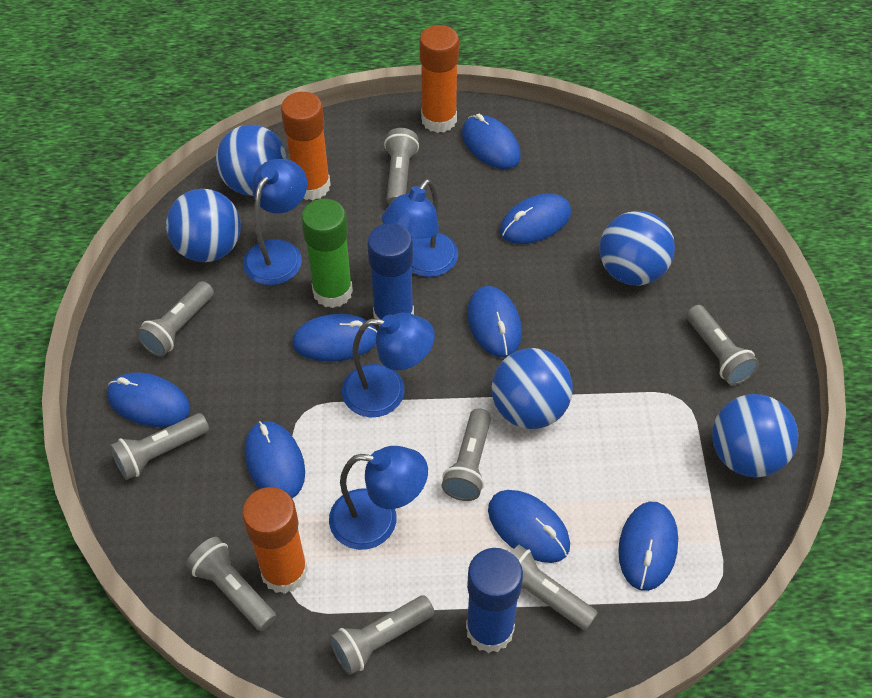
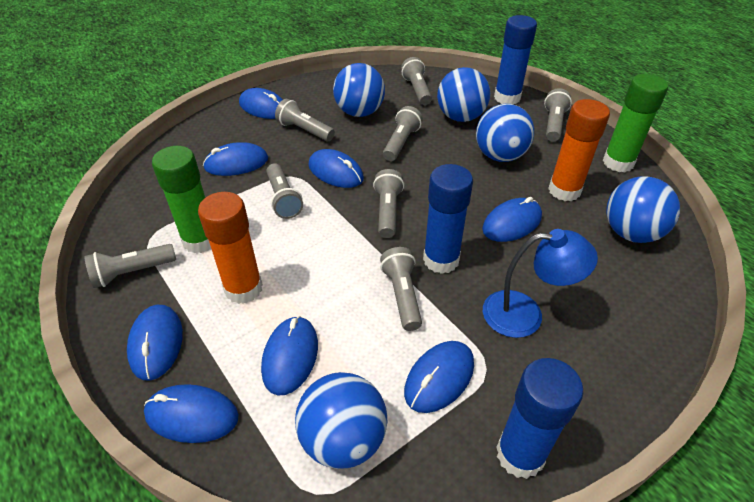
blue glue stick: [367,223,414,327] [466,548,523,653] = 2 -> [423,164,473,274] [494,15,537,104] [496,358,583,479] = 3
blue lamp: [243,159,307,285] [329,446,428,550] [342,313,435,417] [382,179,458,277] = 4 -> [483,229,598,338] = 1
green glue stick: [301,199,353,308] = 1 -> [152,146,211,253] [603,74,668,172] = 2
orange glue stick: [242,487,308,594] [281,92,331,200] [419,25,459,133] = 3 -> [198,192,263,304] [548,99,610,201] = 2

